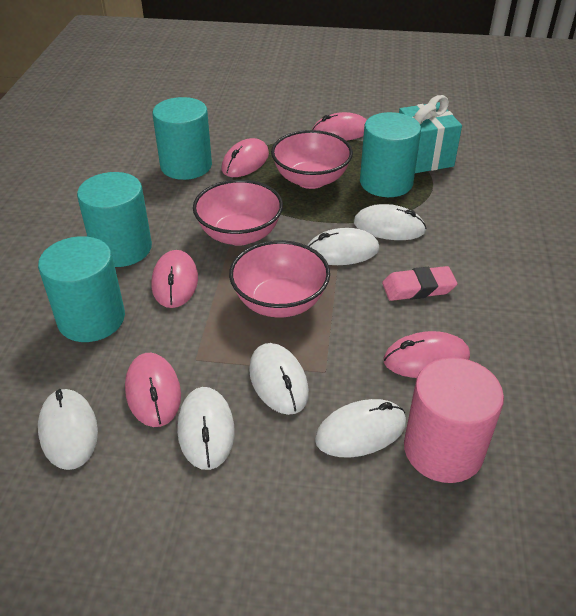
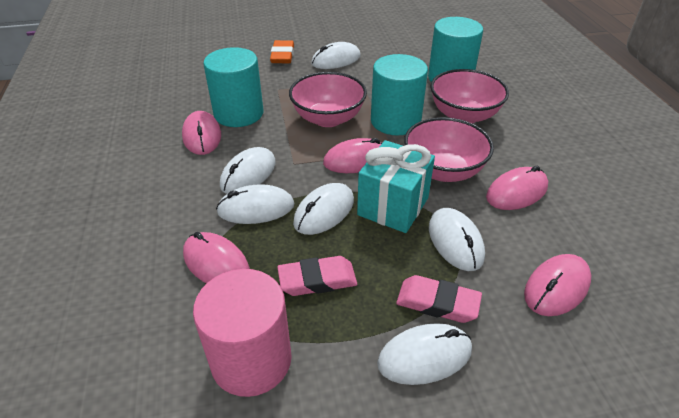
orange eraser: none = 0 -> [270,40,294,63] = 1
pink eraser: [382,266,457,301] = 1 -> [277,256,357,296] [396,275,482,323] = 2
turquoise cylinder: [38,236,125,342] [77,172,152,267] [152,97,212,180] [360,112,421,197] = 4 -> [203,47,263,127] [371,54,428,136] [428,17,483,82] = 3

